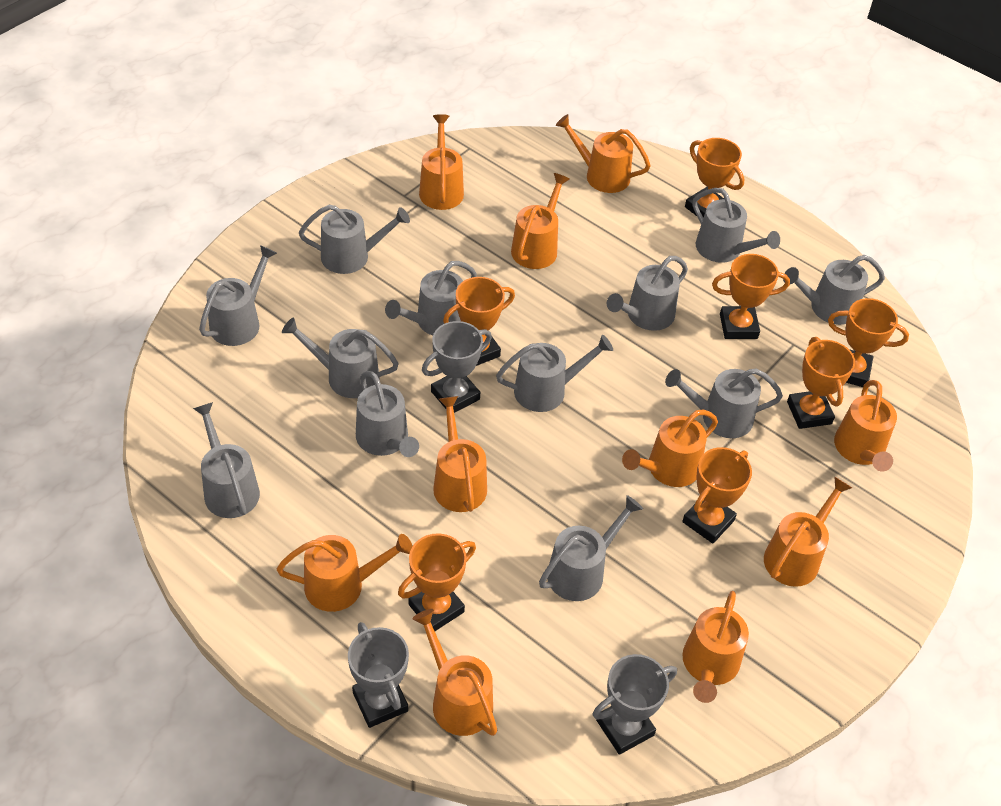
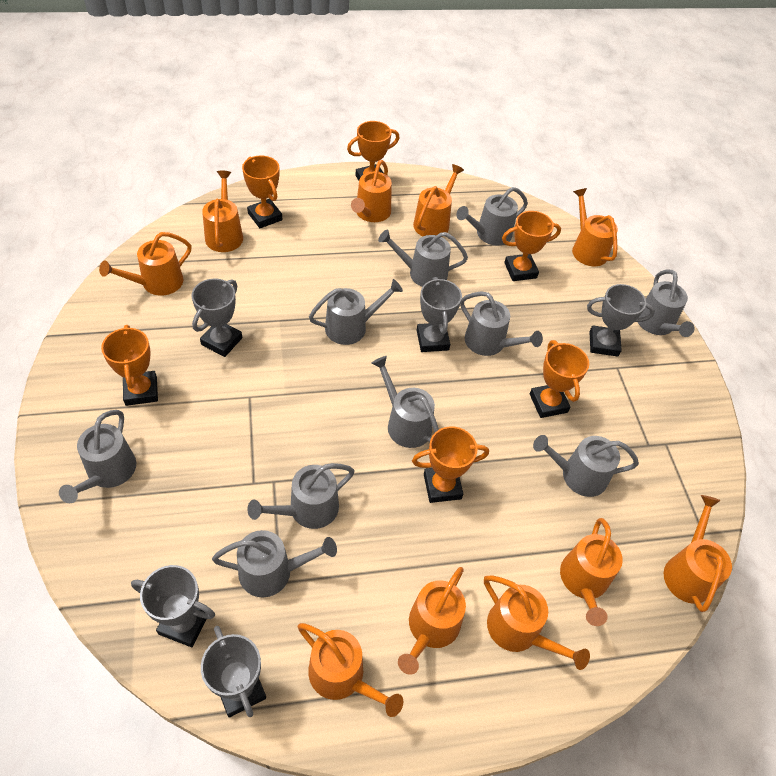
grey trophy: [348,622,409,728] [422,321,492,413] [592,654,677,755] = 3 -> [131,565,215,647] [191,279,242,357] [201,626,266,717] [417,277,462,352] [587,284,655,357] = 5
grey watering can: [193,402,260,518] [199,245,277,346] [282,317,399,398] [299,205,410,274] [356,371,419,457] [385,261,477,335] [496,335,613,412] [539,495,643,601] [607,256,688,331] [665,368,783,438] [693,188,780,263] [783,255,885,325] = 12 -> [59,410,136,503] [212,530,337,597] [247,463,355,529] [309,279,403,345] [372,356,439,448] [378,230,468,287] [456,187,528,246] [460,291,543,356] [533,435,639,497] [638,270,695,337] = 10
orange trophy: [398,533,476,631] [443,277,515,366] [682,447,752,543] [685,138,744,218] [712,254,790,339] [787,337,855,429] [828,298,909,387] = 7 -> [101,325,158,406] [242,155,282,228] [347,121,399,180] [412,427,489,503] [502,211,561,281] [530,340,589,418] = 6

